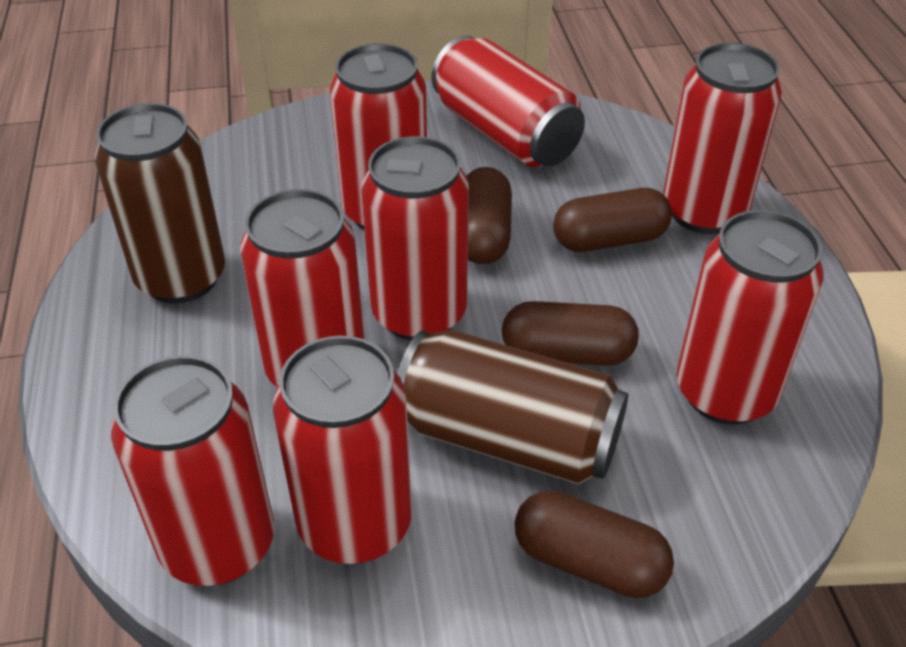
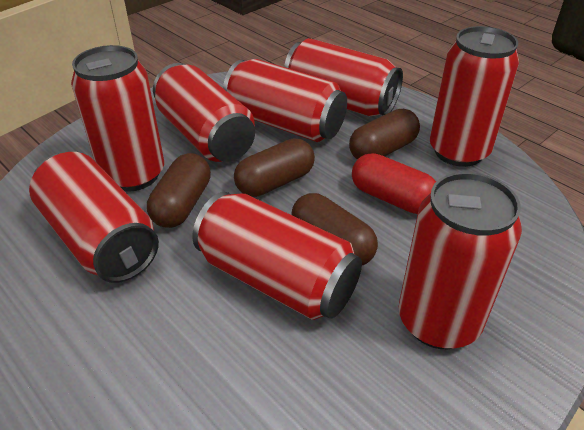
brown can: [95,103,225,304] [397,330,628,484] = 2 -> none = 0
red capsule: none = 0 -> [352,153,436,214] = 1

